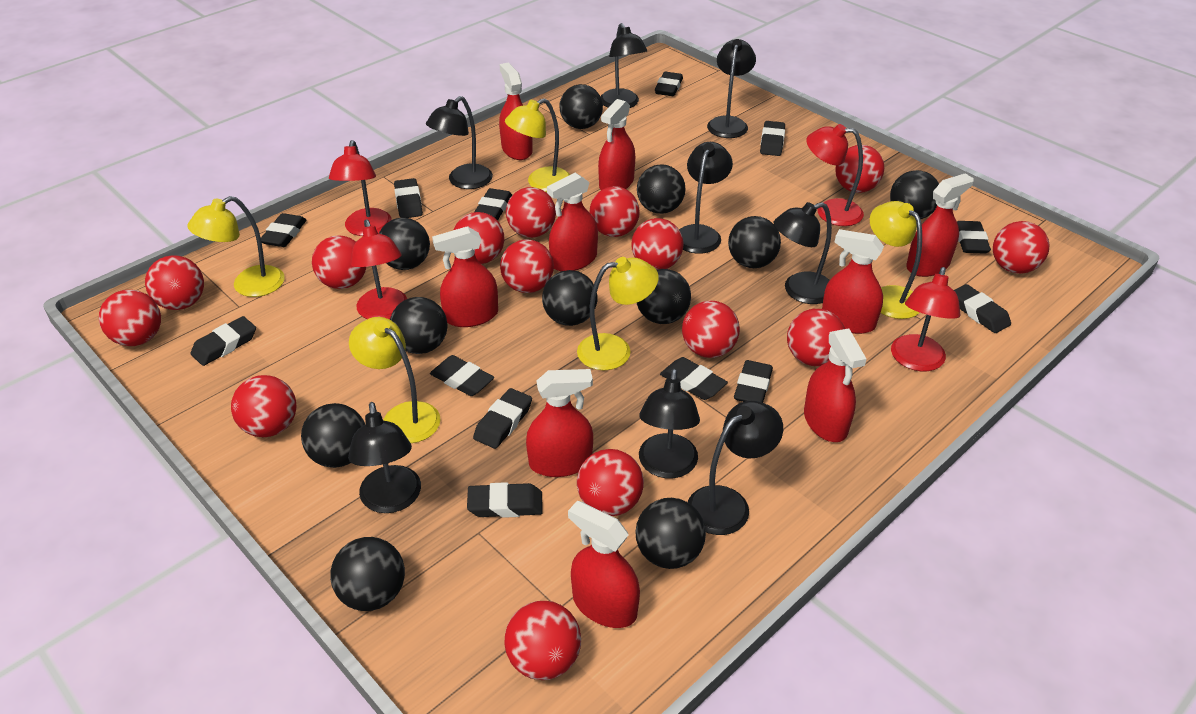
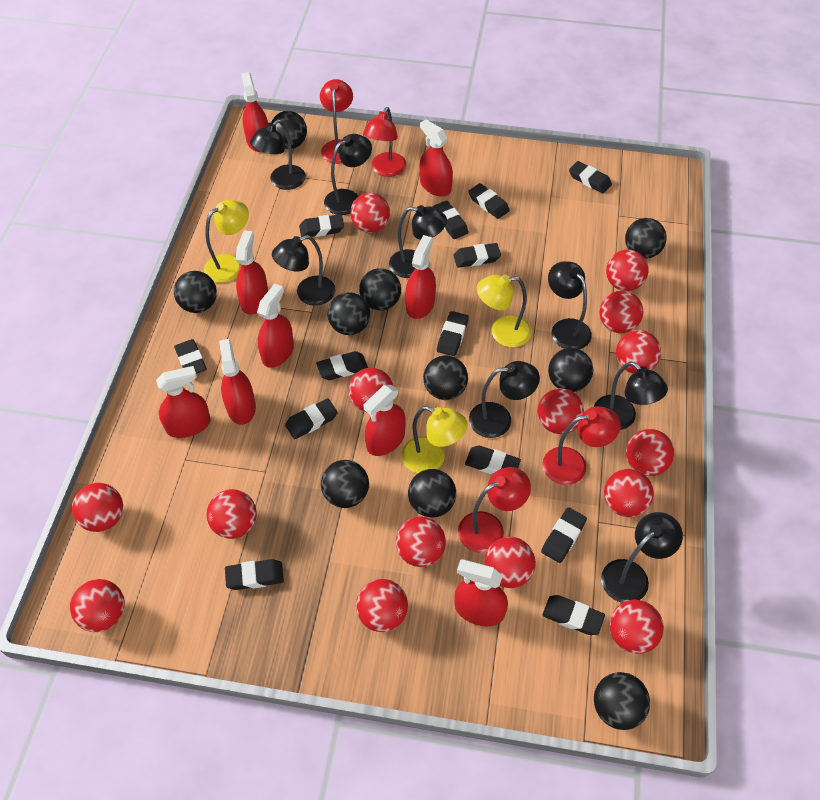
black ball: [301,403,365,468] [330,537,405,611] [379,218,430,270] [390,297,447,354] [542,270,597,326] [559,84,603,129] [635,498,706,569] [637,164,685,214] [637,269,691,324] [728,216,781,268] [890,170,939,219] = 11 -> [174,271,217,313] [271,111,307,149] [321,460,369,508] [328,292,370,335] [359,268,401,310] [408,469,456,518] [423,355,468,400] [548,348,593,392] [594,672,650,730] [625,218,667,259] = 10
yellow lamp: [187,196,285,297] [349,317,441,443] [505,98,570,192] [577,257,659,370] [870,201,922,319] = 5 -> [204,200,249,283] [401,406,468,473] [477,274,531,347] = 3

